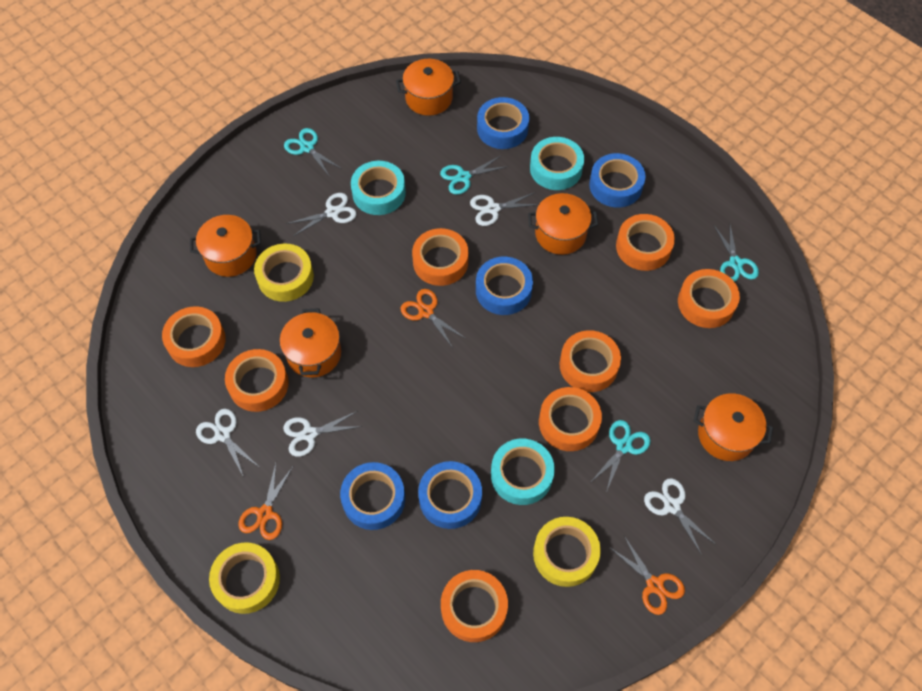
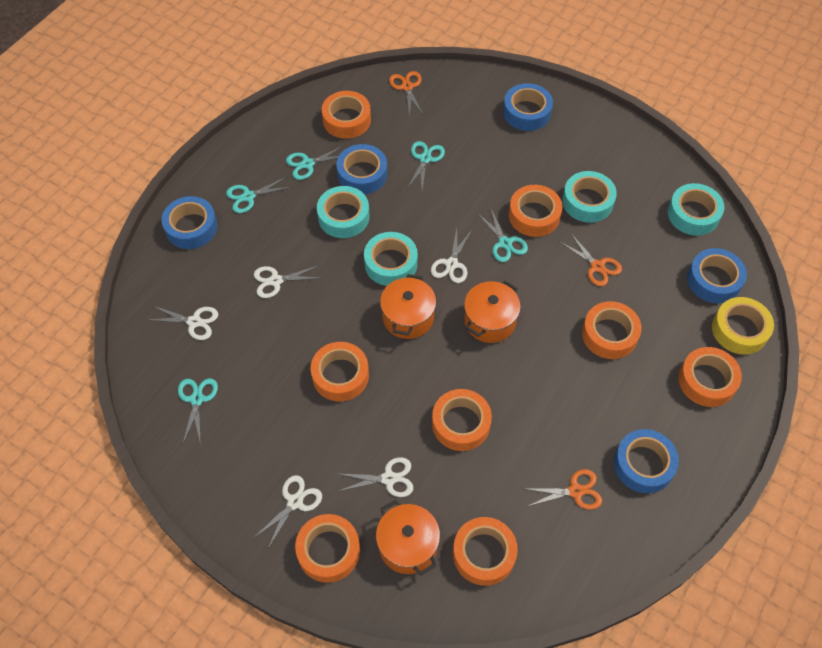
orange pot: [190,215,261,277] [280,309,341,378] [396,59,461,116] [528,193,598,255] [694,393,774,461] = 5 -> [376,500,440,575] [380,274,436,339] [464,281,521,343] = 3
turquoise scissors: [284,128,342,177] [440,156,508,195] [591,420,651,492] [714,225,759,282] = 4 -> [178,379,218,445] [226,177,292,213] [286,145,345,180] [407,141,445,189] [477,209,528,262] = 5
turquoise tape: [351,161,406,215] [491,439,555,505] [530,137,584,190] = 3 -> [317,186,370,238] [364,232,418,286] [562,171,617,223] [668,183,724,236] = 4
yellow tape: [209,542,280,614] [254,244,314,302] [533,517,601,587] = 3 -> [712,297,774,355] = 1

